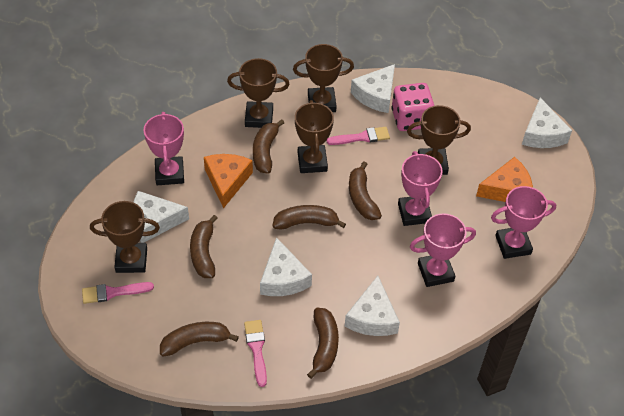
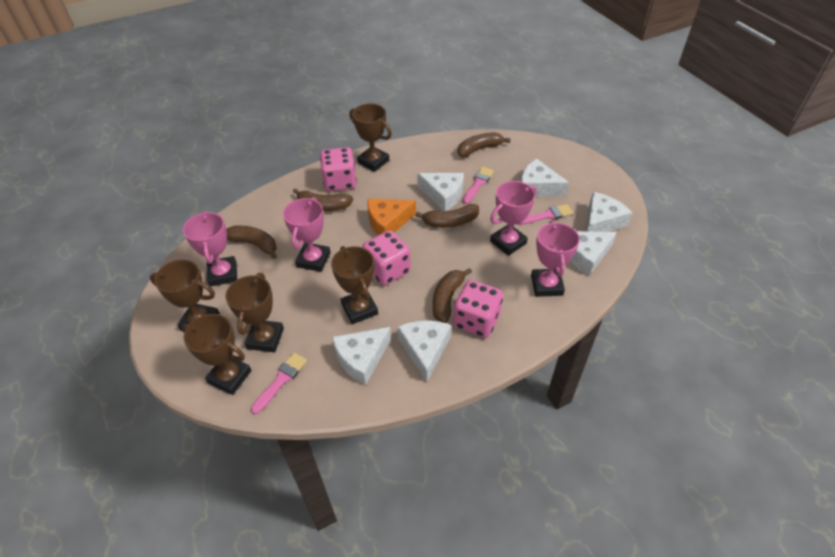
brown banana: [160,322,239,357] [190,215,218,278] [253,119,284,174] [273,205,346,230] [307,308,339,379] [349,161,382,220] = 6 -> [226,226,277,259] [293,188,353,211] [415,204,479,228] [433,268,472,323] [458,132,511,157] = 5
orange cheese: [204,154,253,208] [476,157,533,202] = 2 -> [367,199,416,235] = 1
pink dice: [392,83,434,131] = 1 -> [320,147,357,191] [362,230,411,286] [453,280,503,338] = 3
white cheese: [134,191,189,243] [260,237,312,296] [345,276,400,336] [351,64,395,113] [522,98,572,148] = 5 -> [332,327,391,385] [397,320,451,382] [417,173,464,211] [521,159,569,197] [570,231,617,276] [586,192,633,232] = 6

